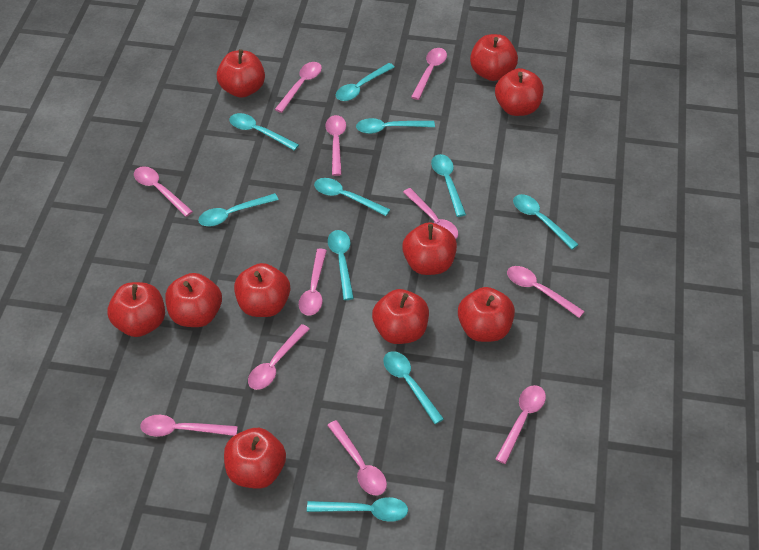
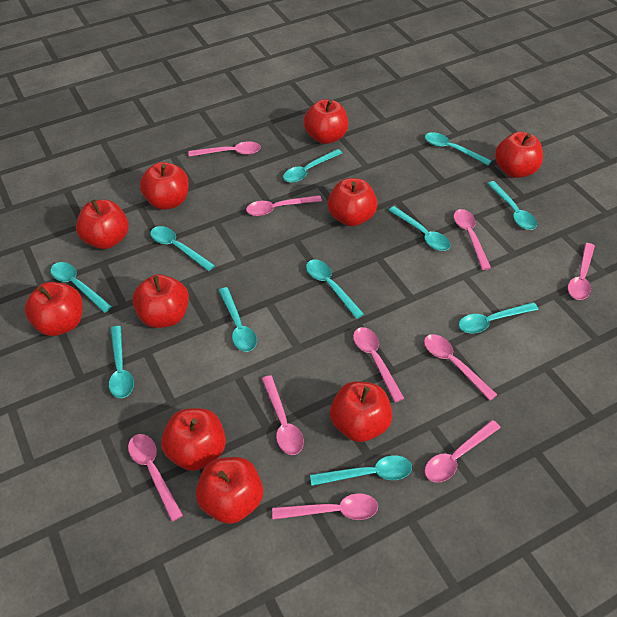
pink spoon: [134,166,193,217] [140,415,238,437] [248,324,309,390] [275,62,322,113] [299,249,327,316] [325,115,346,176] [327,420,387,495] [403,188,458,239] [411,48,447,100] [495,385,546,464] [507,266,585,318] = 11 -> [128,434,183,522] [188,141,261,157] [246,195,322,216] [262,375,304,455] [272,493,378,520] [353,327,405,402] [424,334,497,401] [425,420,501,483] [454,209,491,270] [568,243,595,300] = 10
turquoise spoon: [198,193,279,227] [230,113,299,151] [307,497,408,522] [314,178,390,216] [328,230,354,300] [336,63,394,101] [356,118,435,134] [383,351,444,424] [431,154,466,217] [513,194,579,250] = 10 -> [50,262,112,313] [109,326,134,398] [150,226,215,271] [218,287,257,352] [283,149,342,183] [306,260,364,319] [310,455,412,486] [388,206,451,251] [425,132,491,165] [459,302,538,333] [487,181,537,230] = 11

